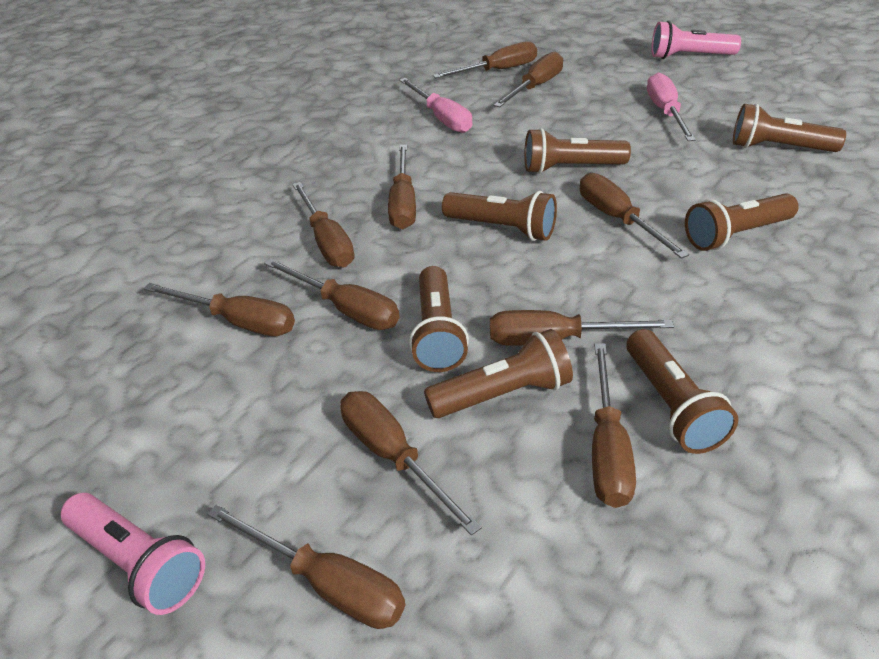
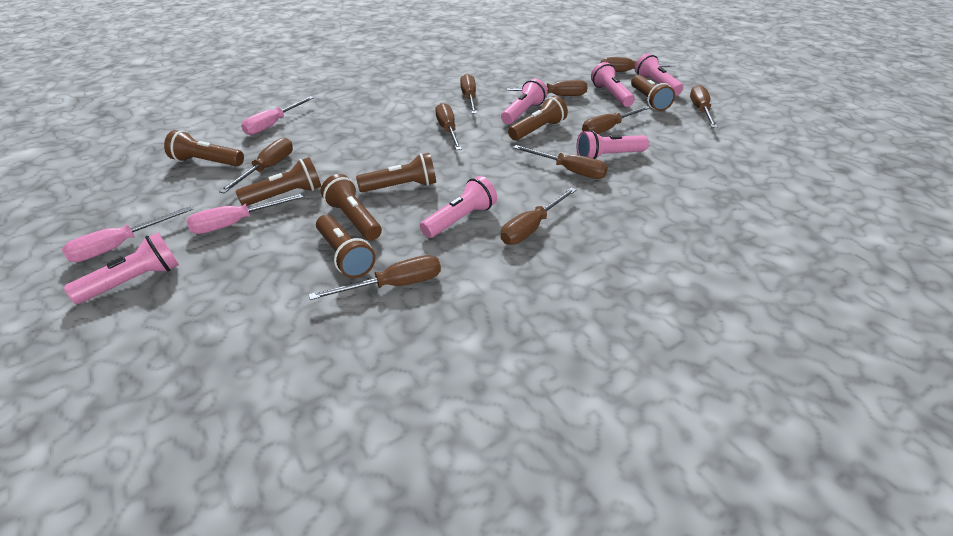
brown screwdriver: [144,283,295,336] [207,504,405,629] [264,258,399,330] [292,182,354,267] [340,391,482,536] [388,145,416,229] [433,41,537,78] [490,310,674,346] [494,52,563,108] [580,173,689,259] [592,343,636,508] = 11 -> [219,138,293,193] [309,255,441,300] [435,103,462,150] [460,74,477,114] [501,188,576,245] [507,80,587,96] [513,145,608,179] [582,106,650,134] [601,57,675,72] [690,85,717,128] = 10
pink flashlight: [61,493,205,615] [651,21,741,59] = 2 -> [64,233,179,304] [420,176,497,238] [501,79,548,124] [576,130,649,159] [591,62,635,107] [635,53,683,96] = 6
pink screwdriver: [399,78,472,133] [647,72,696,141] = 2 -> [62,206,193,262] [186,193,306,234] [241,96,314,135] = 3

